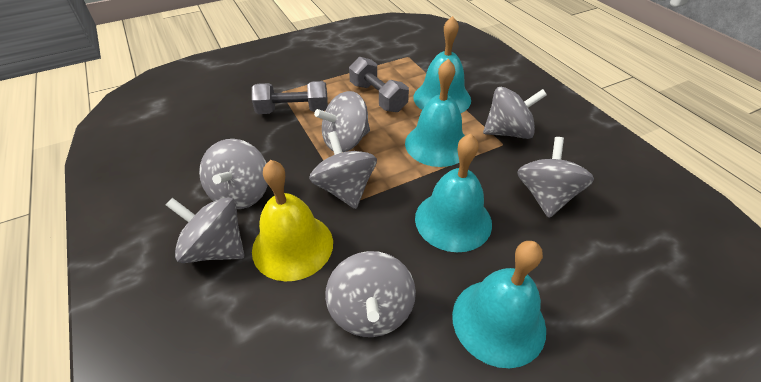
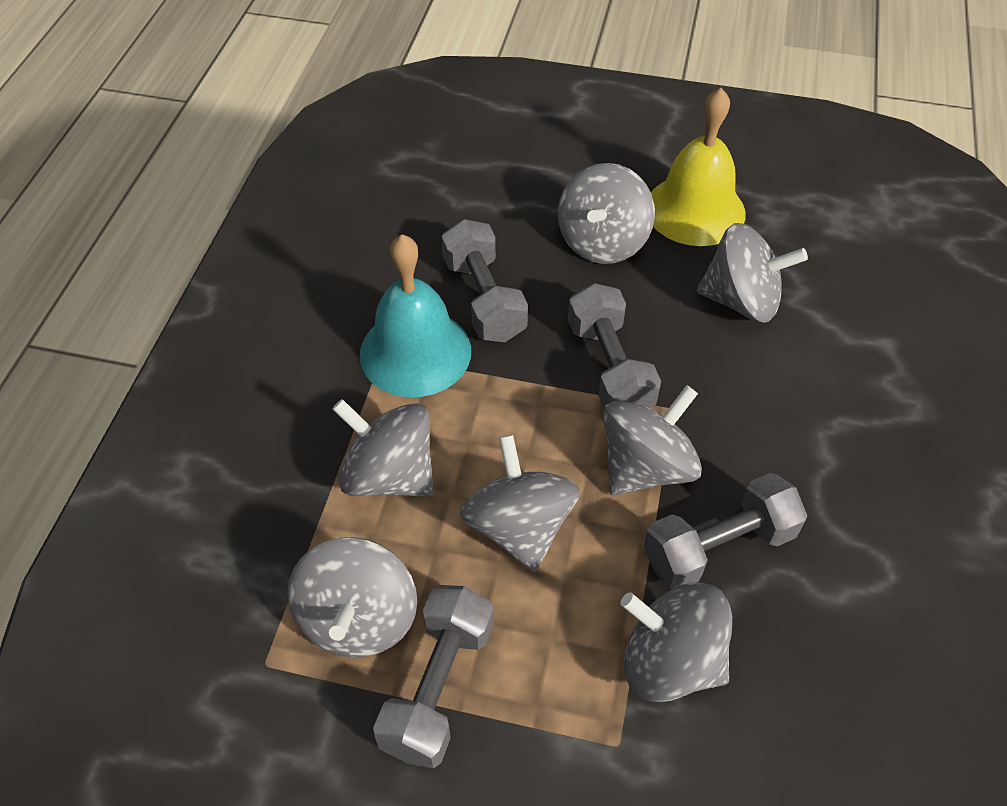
grey dumbbell: [252,81,328,114] [349,57,409,112] = 2 -> [373,585,494,768] [442,219,528,342] [568,283,661,408] [644,473,807,589] = 4
turquoise bell: [405,59,465,167] [413,16,471,113] [415,133,492,252] [452,241,546,368] = 4 -> [360,234,471,397] = 1

